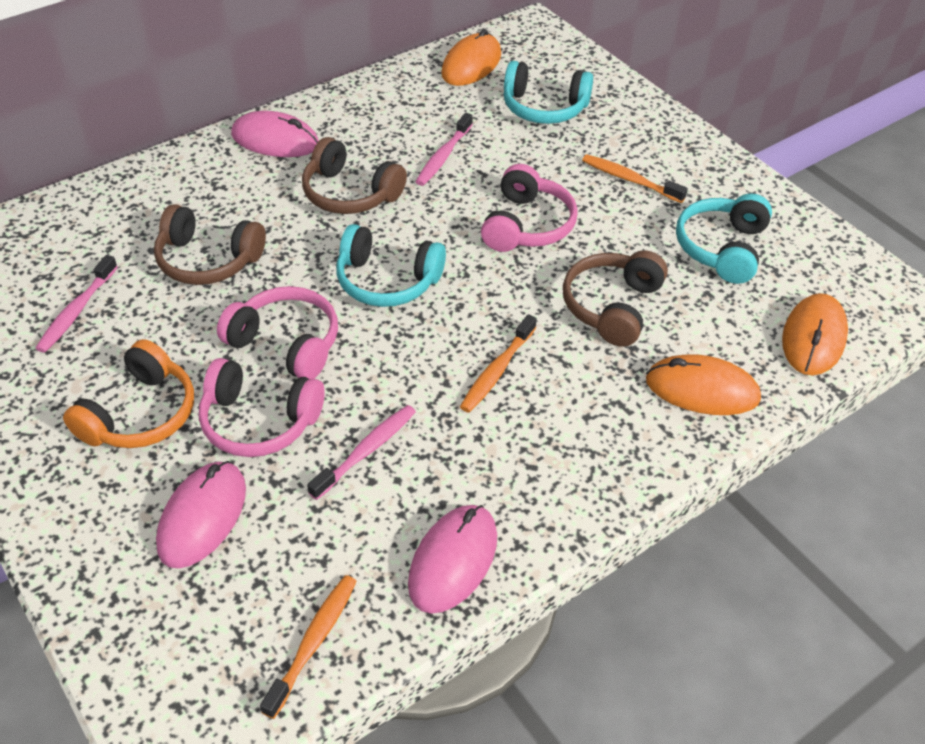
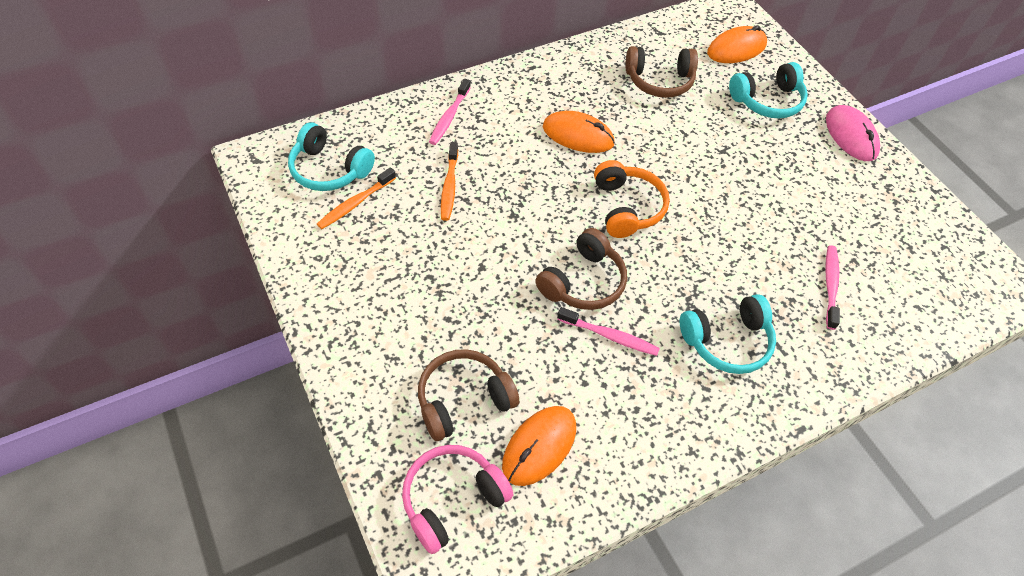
orange toothbrush: [260,575,357,719] [460,314,537,413] [582,154,688,203] = 3 -> [317,167,396,229] [441,142,458,221] = 2
pink headphones: [199,358,325,457] [217,286,338,379] [481,164,578,252] = 3 -> [402,445,513,554] = 1
pink mouse: [156,461,246,569] [231,111,319,157] [408,505,497,614] = 3 -> [826,105,880,161] = 1

